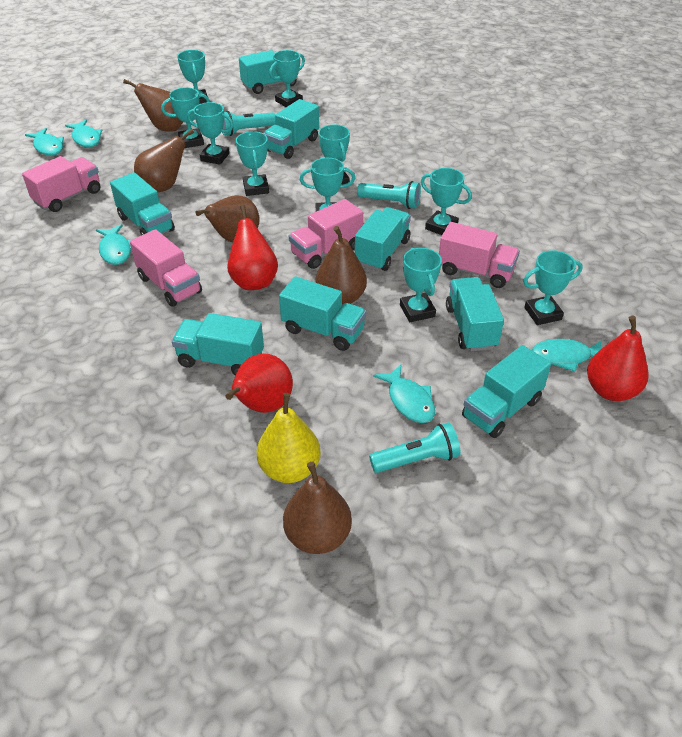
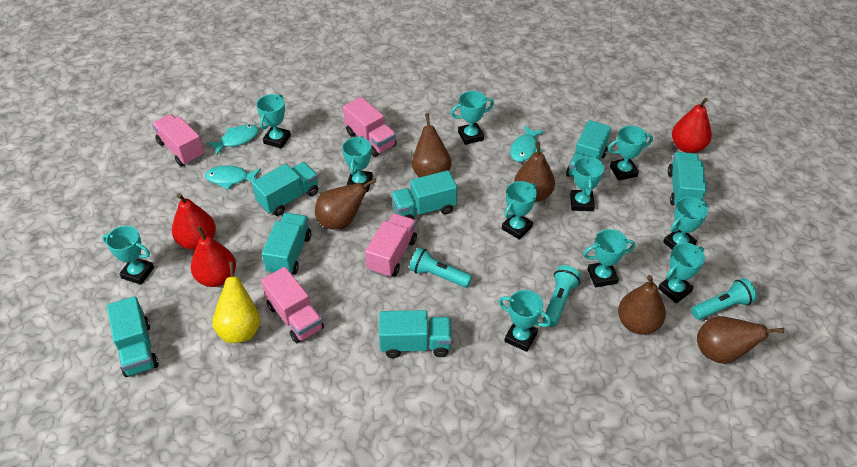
turquoise fish: [25,128,64,156] [65,120,102,147] [96,224,132,265] [373,365,435,423] [532,339,602,372] = 5 -> [205,165,261,190] [207,124,259,155] [510,125,544,162] = 3
turquoise trophy: [161,87,210,148] [177,50,208,104] [187,102,234,165] [236,131,269,196] [269,50,305,107] [300,158,355,211] [318,125,350,184] [400,248,442,322] [421,168,472,235] [523,250,583,325] = 10 -> [102,226,154,285] [256,94,291,148] [342,136,373,192] [450,91,494,145] [499,290,552,352] [502,181,537,240] [570,155,604,211] [583,229,635,287] [608,126,653,181] [658,243,705,304] [663,197,708,249] = 11
turquoise truck: [110,172,175,235] [172,313,264,375] [239,50,297,94] [263,99,319,159] [279,276,366,351] [355,207,411,271] [446,277,504,351] [462,345,551,438] = 8 -> [107,296,159,377] [252,162,318,216] [262,213,311,275] [379,310,452,358] [391,170,457,219] [566,120,611,177] [668,152,706,205] = 7

